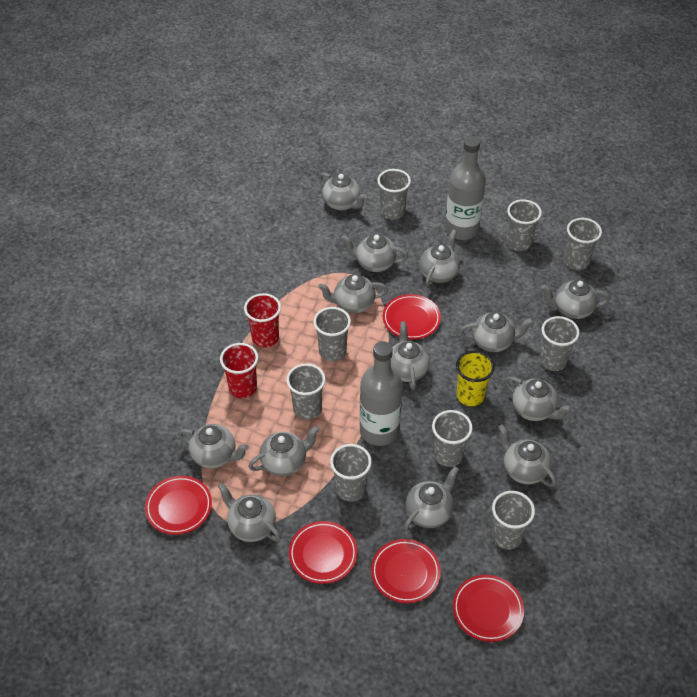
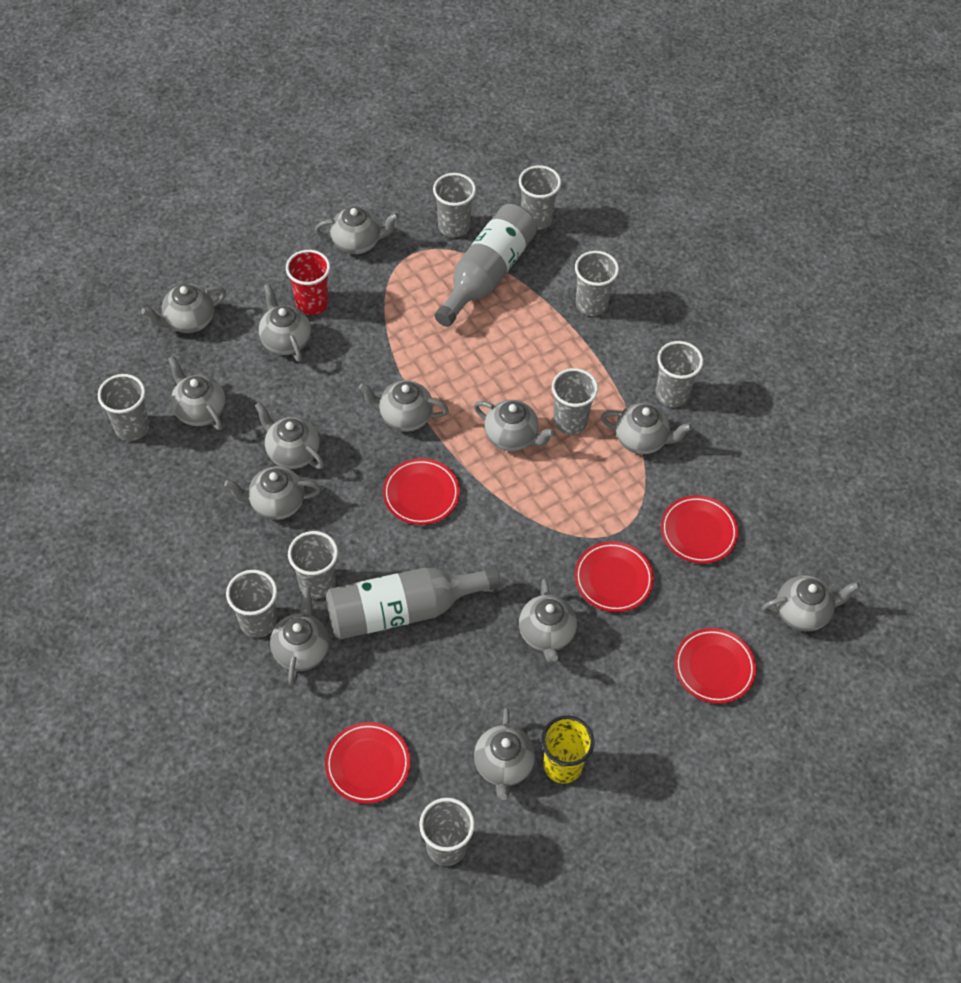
red cup: [220,343,258,398] [244,293,281,348] = 2 -> [286,250,330,315] = 1

